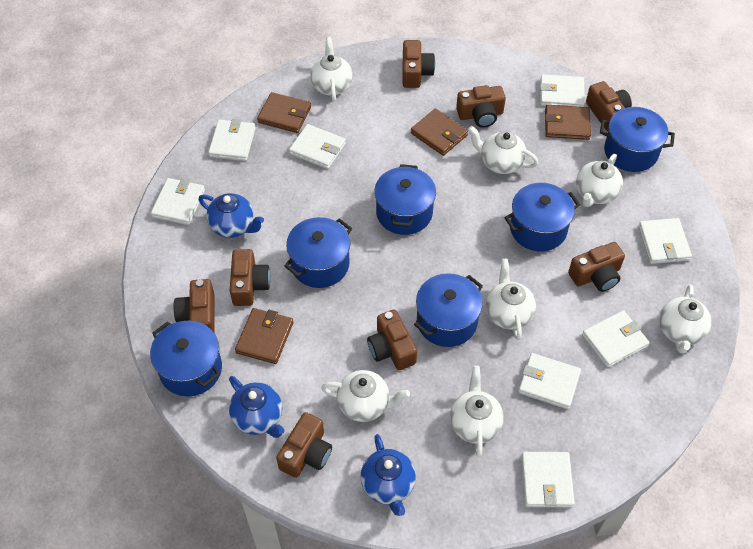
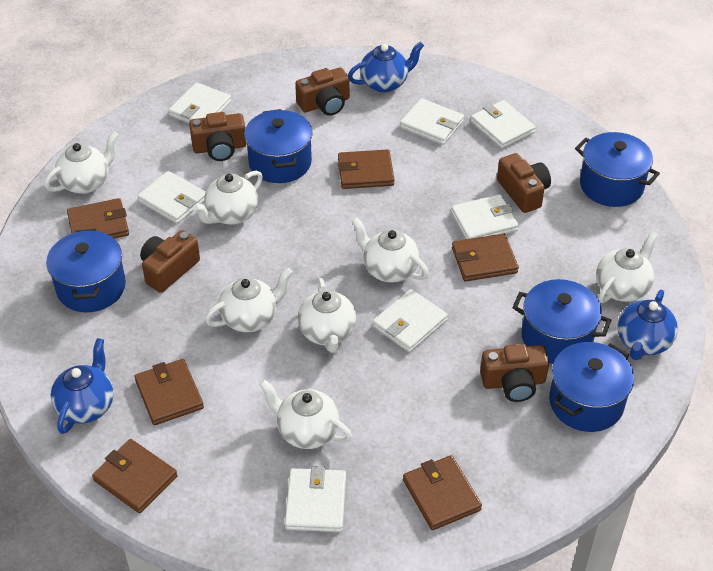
blue pot: [150,321,222,396] [284,217,352,288] [374,164,436,235] [414,273,483,347] [504,183,580,252] [600,107,675,172] = 6 -> [46,228,126,312] [244,109,313,183] [512,279,611,364] [549,342,634,432] [575,132,660,207] = 5
brown camera: [174,279,215,333] [230,249,270,306] [276,412,332,478] [367,309,417,370] [403,40,435,88] [456,85,506,128] [568,242,625,292] [586,81,632,132] = 8 -> [140,230,200,293] [189,112,247,161] [295,67,350,116] [480,344,549,402] [497,153,551,213] = 5
brown wallet: [235,308,293,364] [257,92,311,133] [411,108,468,156] [545,105,591,140] = 4 -> [67,198,129,238] [92,439,178,513] [135,359,204,425] [338,149,394,189] [403,455,482,530] [452,234,519,282] = 6
white wallet: [151,178,205,225] [208,119,256,161] [289,124,346,169] [518,353,581,409] [521,452,575,507] [540,74,585,107] [582,310,650,368] [638,218,692,264] = 8 -> [137,171,206,224] [168,82,231,123] [285,466,346,532] [373,289,448,352] [400,98,464,145] [451,194,519,239] [471,100,536,149] = 7

